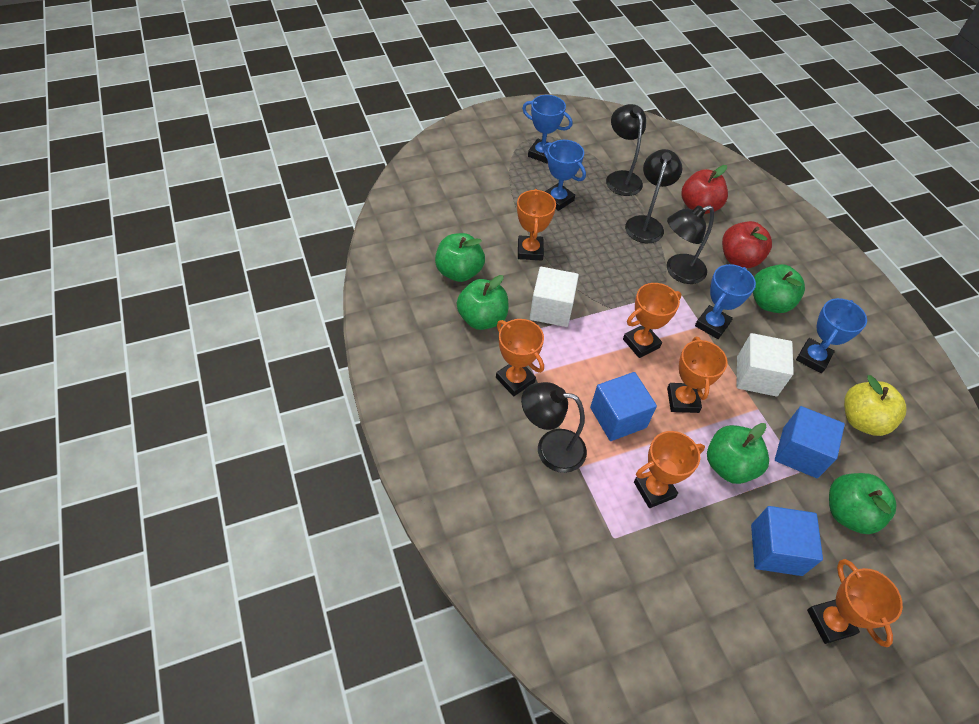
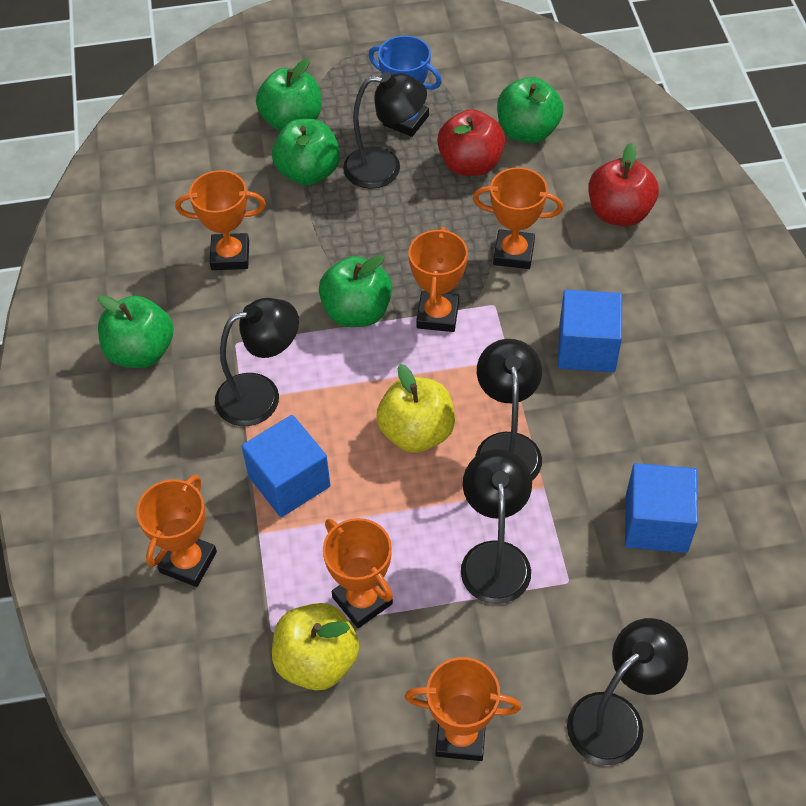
black lamp: [521,382,587,473] [606,104,646,196] [625,149,682,243] [667,205,714,284] = 4 -> [215,298,299,426] [343,72,427,189] [461,449,532,604] [475,339,542,481] [567,618,688,765] = 5
blue trophy: [522,95,573,164] [543,140,586,211] [695,264,756,339] [796,298,867,373] = 4 -> [369,35,442,137] = 1
white cube: [530,267,579,327] [736,333,794,396] = 2 -> none = 0
yellow apple: [844,375,907,436] = 1 -> [272,603,359,690] [376,364,455,453] = 2

